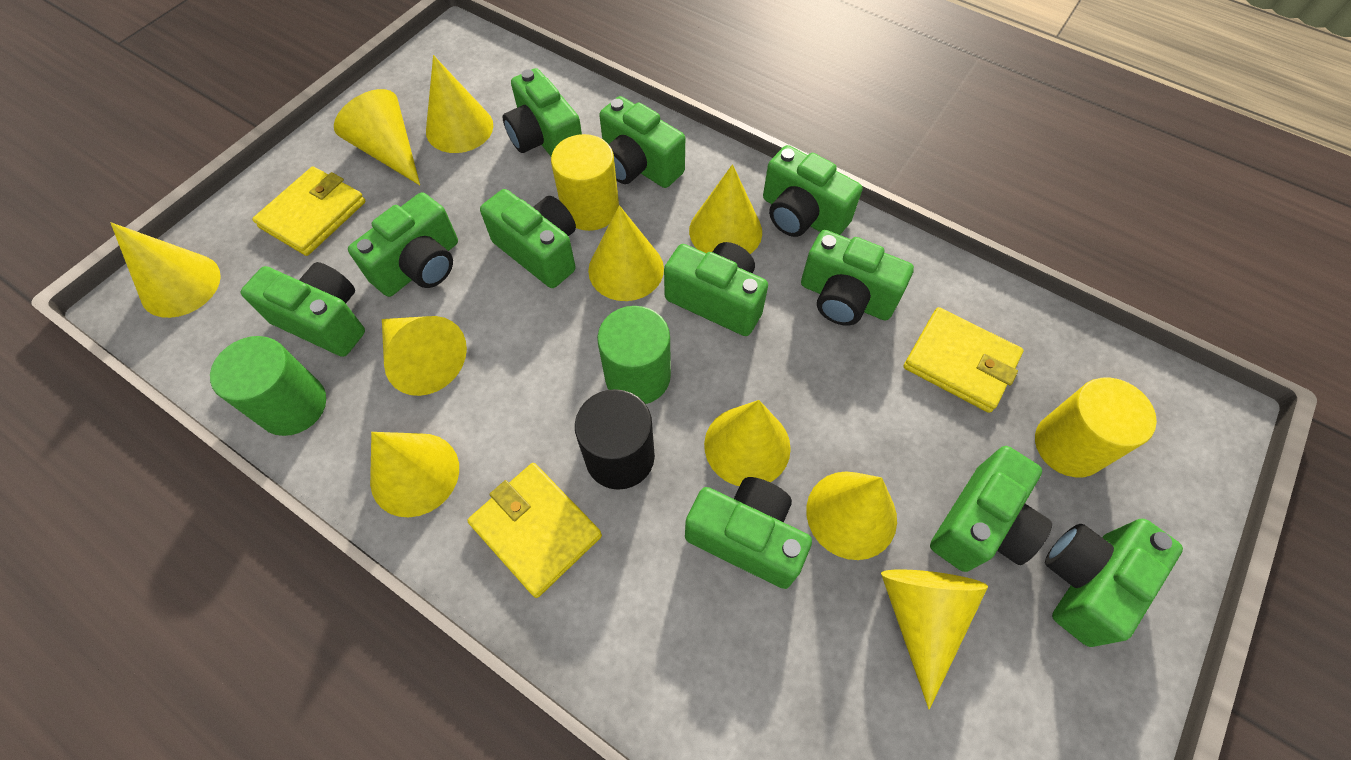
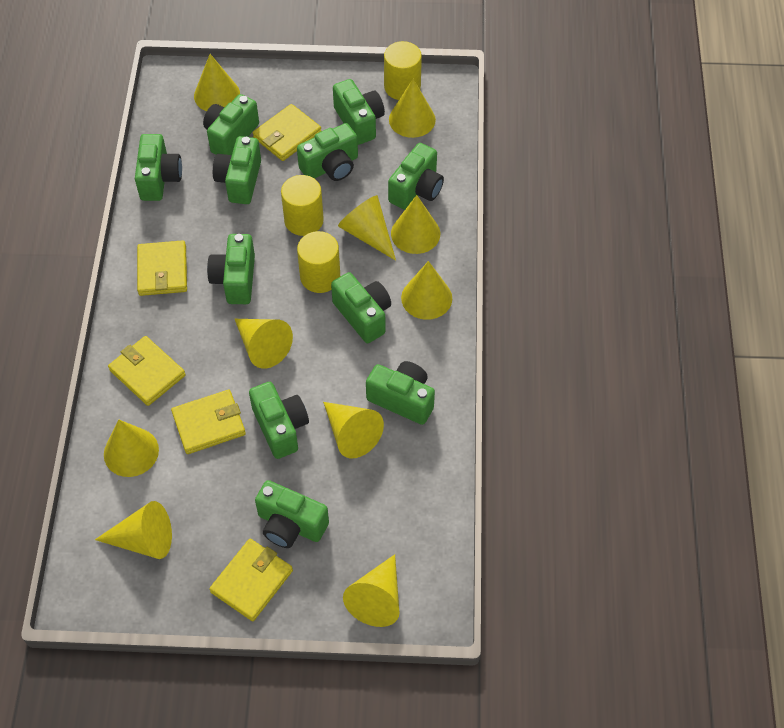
black cylinder: [575,389,655,490] = 1 -> none = 0
green cylinder: [210,336,326,436] [597,306,671,404] = 2 -> none = 0
yellow cylinder: [551,134,619,231] [1035,378,1157,477] = 2 -> [281,175,324,236] [297,231,340,293] [384,41,422,100] = 3
yellow wallet: [252,166,366,256] [467,463,602,598] [903,307,1024,413] = 3 -> [108,336,185,406] [137,240,187,296] [171,390,246,454] [209,539,293,621] [253,104,321,161] = 5

